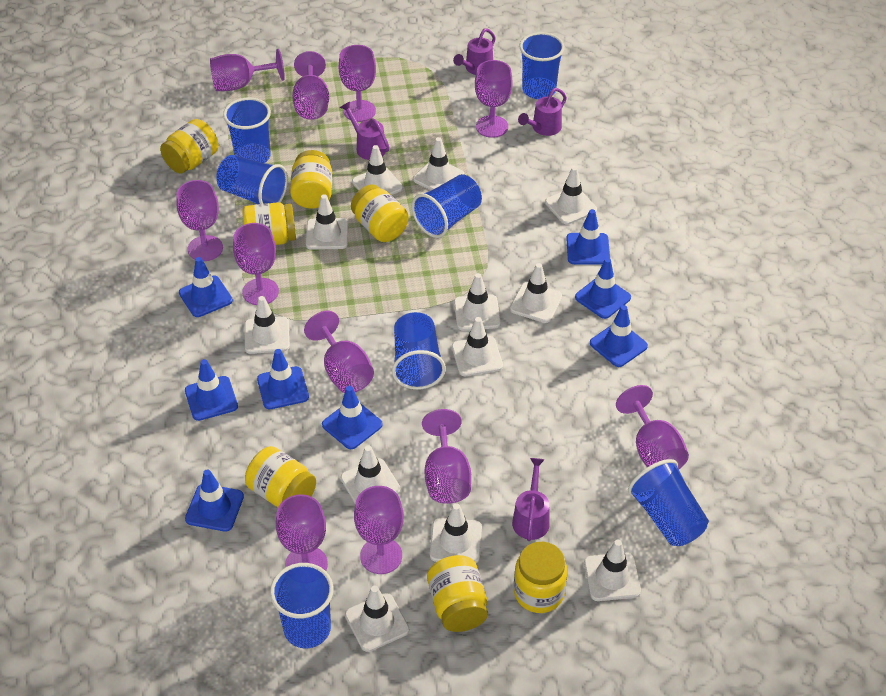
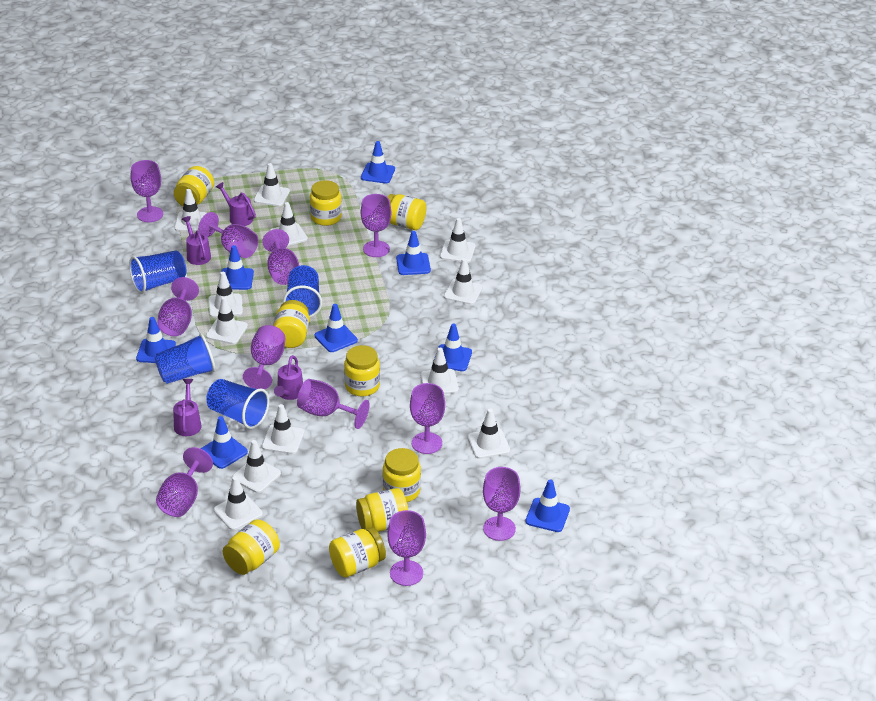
blue cup: [216,155,288,204] [223,98,271,163] [270,563,334,648] [392,312,446,390] [412,174,482,238] [519,32,565,99] [628,459,709,546] = 7 -> [129,251,186,294] [155,334,215,384] [207,379,269,429] [283,265,322,318] = 4
yellow jar: [160,119,218,174] [242,202,296,245] [245,446,316,507] [290,150,332,209] [351,185,409,242] [427,555,488,632] [514,542,567,613] = 7 -> [174,166,214,206] [223,519,280,575] [273,300,310,348] [310,180,342,226] [329,527,386,578] [344,345,380,396] [356,488,408,532] [383,448,421,502] [387,194,426,230] = 9

